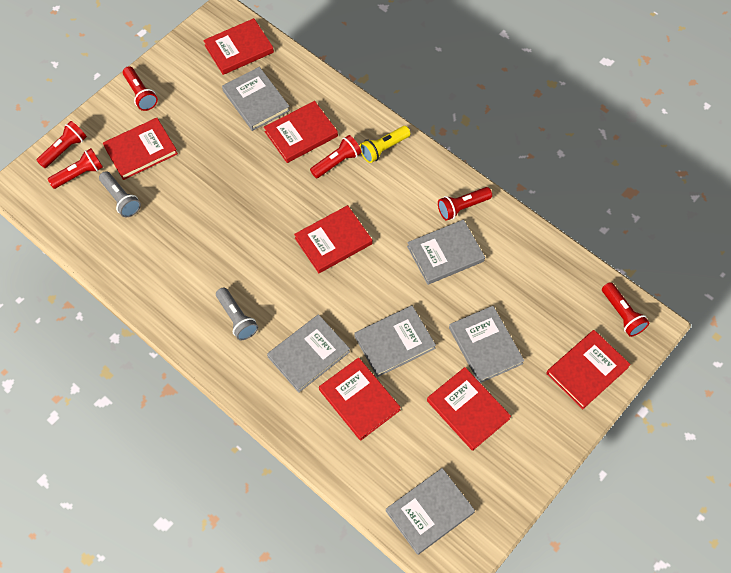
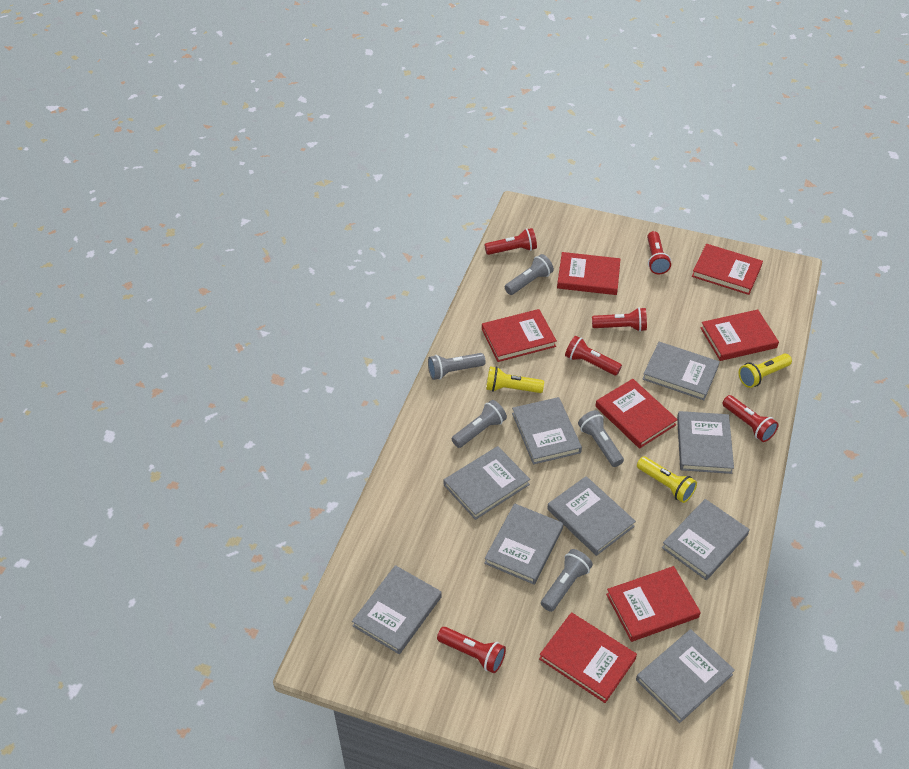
grey book: [222,67,290,131] [267,314,350,393] [354,305,436,377] [386,468,475,555] [407,220,485,285] [449,306,524,383] = 6 -> [352,565,442,654] [444,446,530,520] [484,503,563,584] [512,397,582,465] [547,476,636,556] [636,629,735,723] [643,342,720,400] [662,499,750,580] [677,411,734,474] = 9
grey flashlight: [99,171,141,217] [216,287,258,340] = 2 -> [428,353,485,380] [452,400,507,448] [505,254,554,295] [541,549,593,612] [578,410,624,467] = 5
yellow flashlight: [360,126,411,163] = 1 -> [486,366,544,393] [637,456,697,503] [739,354,792,388] = 3

